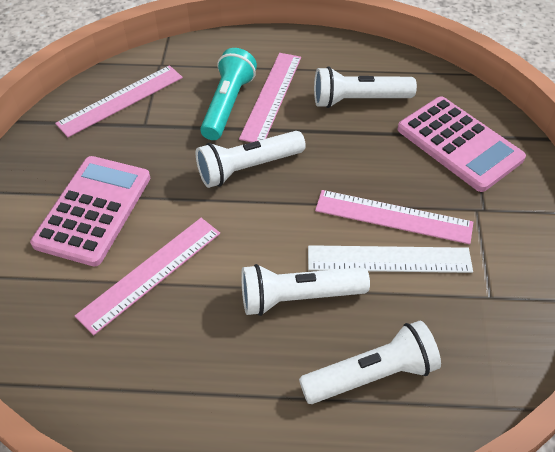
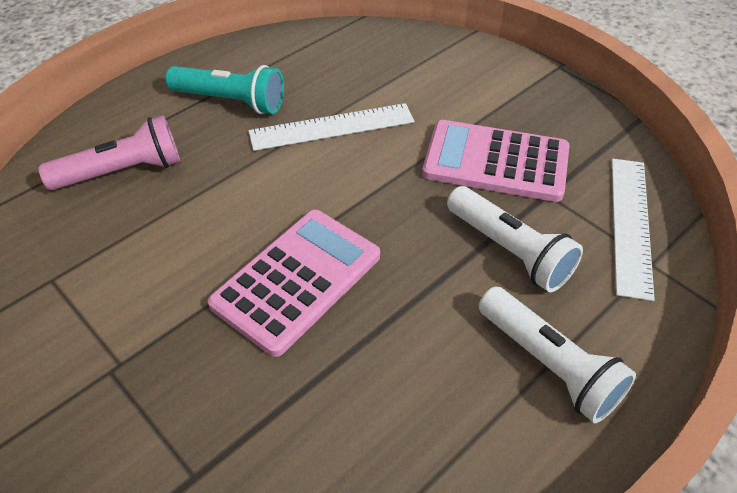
pink flashlight: none = 0 -> [38,115,180,190] = 1
pink ruler: [55,65,183,137] [75,218,220,335] [239,53,301,142] [315,190,473,244] = 4 -> none = 0
white flashlight: [196,131,306,188] [241,264,370,316] [299,321,441,404] [314,66,417,108] = 4 -> [447,186,583,292] [479,287,636,423] = 2
white ruler: [308,245,473,273] = 1 -> [249,103,414,151] [612,159,655,301] = 2

